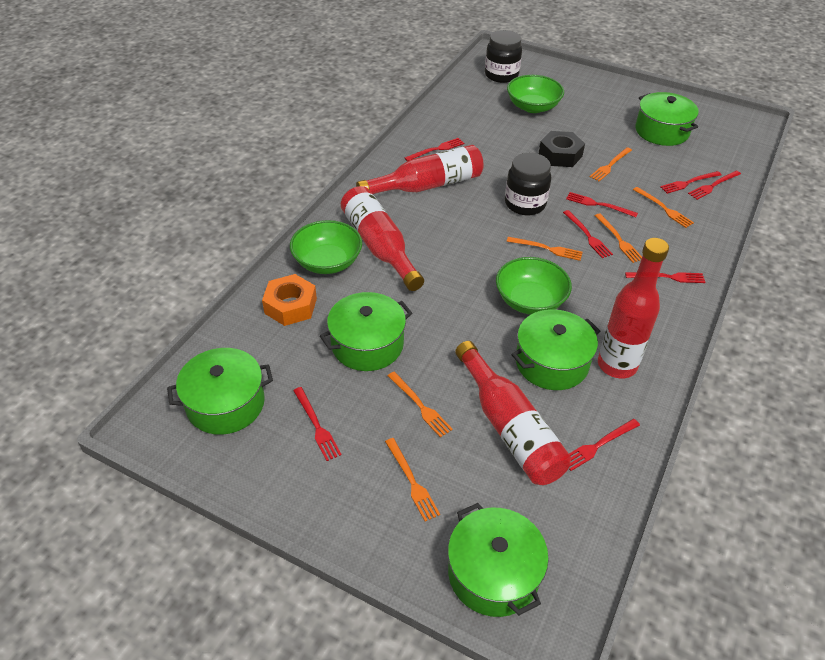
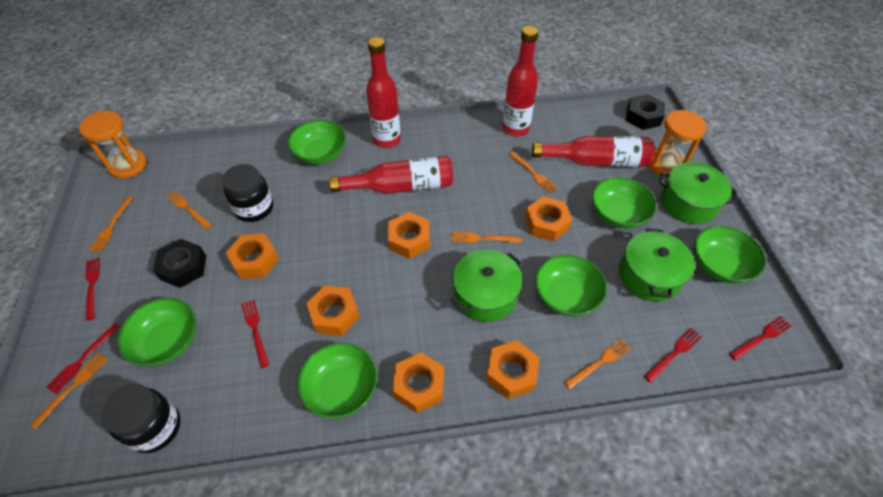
black nut: [539,131,585,167] = 1 -> [153,239,206,288] [626,94,665,130] = 2
green bowl: [290,220,362,274] [496,257,572,315] [507,75,564,113] = 3 -> [117,298,196,366] [288,120,346,164] [297,343,377,419] [535,255,607,316] [592,177,657,228] [694,226,766,283] = 6
green pot: [167,348,273,435] [320,292,412,371] [448,503,549,617] [512,309,600,390] [635,92,699,146] = 5 -> [451,250,522,322] [619,228,695,302] [659,162,737,224] = 3
orange hourglass: none = 0 -> [79,110,147,179] [649,110,707,178] = 2
orange nut: [262,274,317,326] = 1 -> [226,234,279,279] [306,286,359,336] [388,212,430,259] [392,352,444,413] [486,340,539,399] [525,197,572,241] = 6
red fork: [293,387,341,461] [404,138,464,161] [563,210,613,258] [566,192,638,217] [569,419,640,471] [625,272,705,283] [660,171,722,194] [688,170,741,200] = 8 -> [46,323,120,394] [85,258,100,321] [241,300,269,368] [644,328,702,382] [729,316,792,360] = 5

